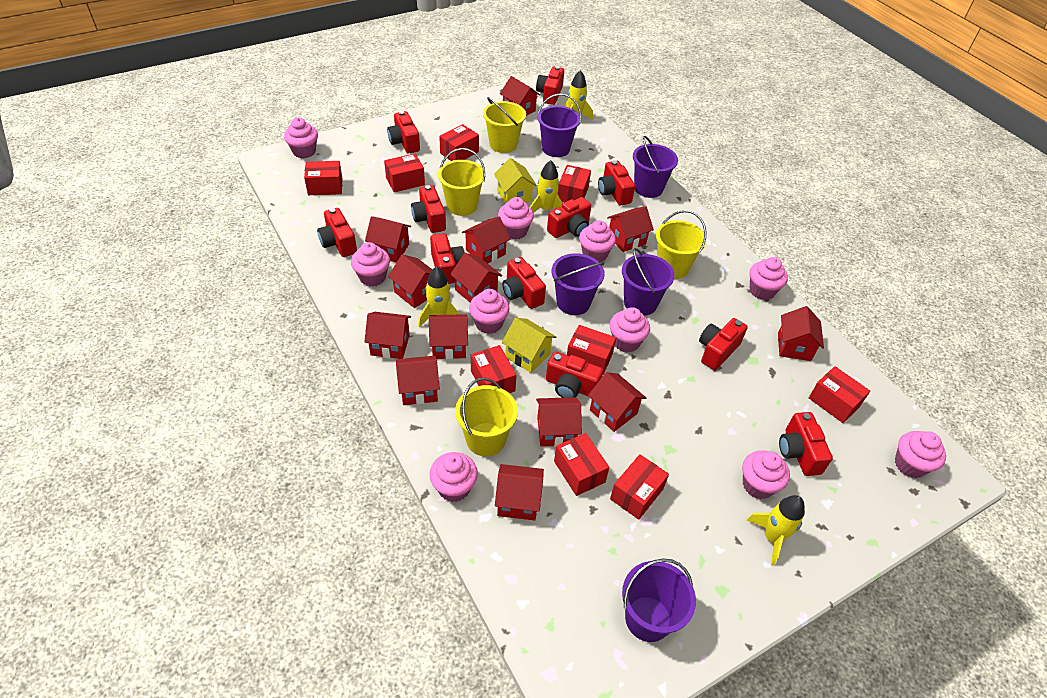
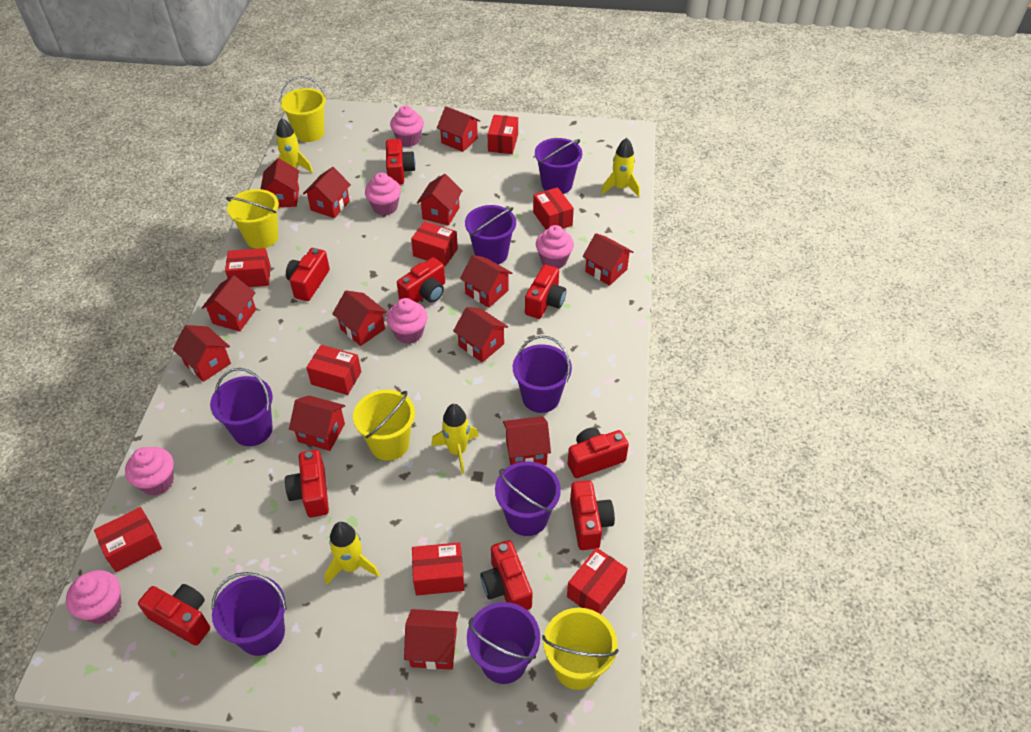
pink cupcake: [284,118,318,158] [351,242,390,286] [429,452,478,502] [469,289,509,334] [498,197,534,239] [579,220,616,262] [610,307,650,352] [742,450,790,499] [750,257,788,300] [895,431,946,478] = 10 -> [66,570,122,624] [125,447,174,496] [365,173,401,216] [386,298,428,344] [390,106,424,147] [536,225,574,268] = 6
purple bucket: [538,94,582,157] [552,253,605,315] [622,248,675,316] [622,558,696,642] [633,136,678,198] = 5 -> [210,368,273,446] [212,572,287,656] [465,205,516,265] [467,602,540,684] [495,461,561,536] [513,336,572,413] [535,138,582,194] = 7
red box: [304,161,342,195] [384,153,425,192] [439,124,479,161] [471,345,517,393] [554,433,610,496] [558,165,591,203] [567,325,616,374] [610,454,669,520] [809,366,870,423] = 9 -> [94,507,162,572] [225,248,271,287] [306,345,361,395] [411,221,458,266] [412,542,464,595] [488,115,518,154] [533,187,574,230] [567,548,628,614] = 8
red camera: [317,208,357,257] [387,111,420,153] [411,185,446,233] [430,233,465,284] [502,257,546,309] [536,66,564,105] [546,351,603,398] [547,197,591,238] [598,160,635,205] [699,318,748,370] [779,412,833,476] = 11 -> [138,584,210,645] [285,450,329,518] [286,248,330,301] [386,139,416,185] [397,257,445,303] [480,540,532,610] [525,265,566,319] [568,427,629,478] [570,481,615,550] = 9
yellow house: [494,158,537,204] [502,318,556,373] = 2 -> none = 0

